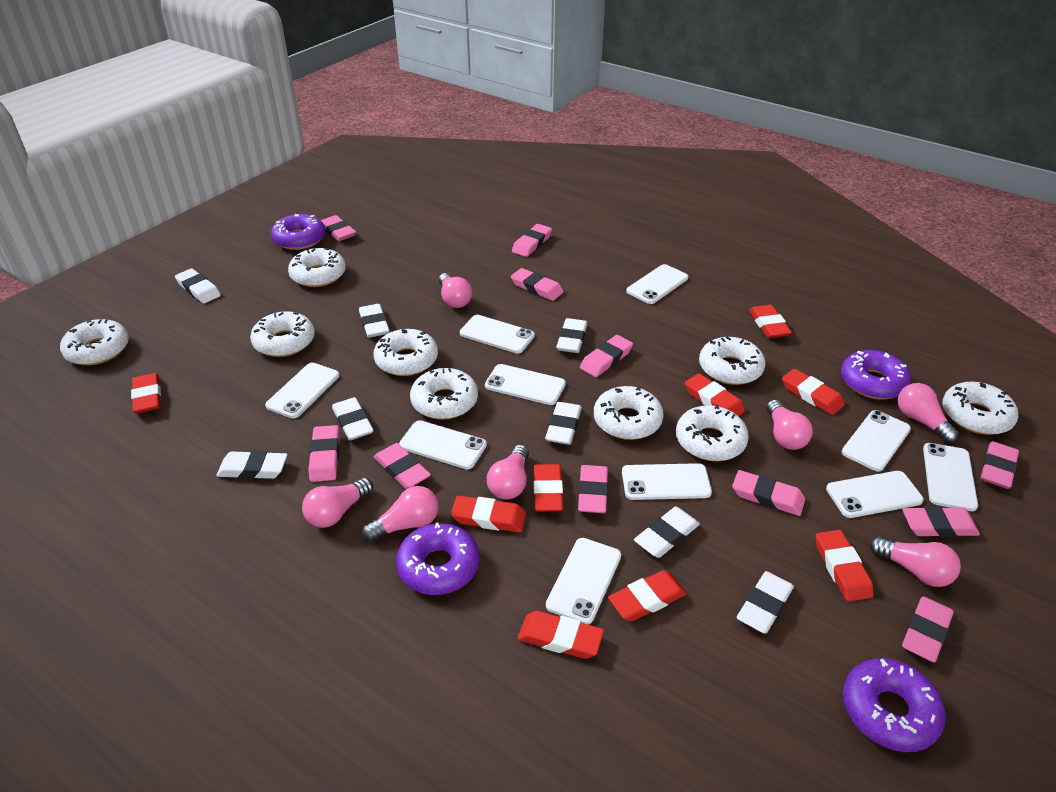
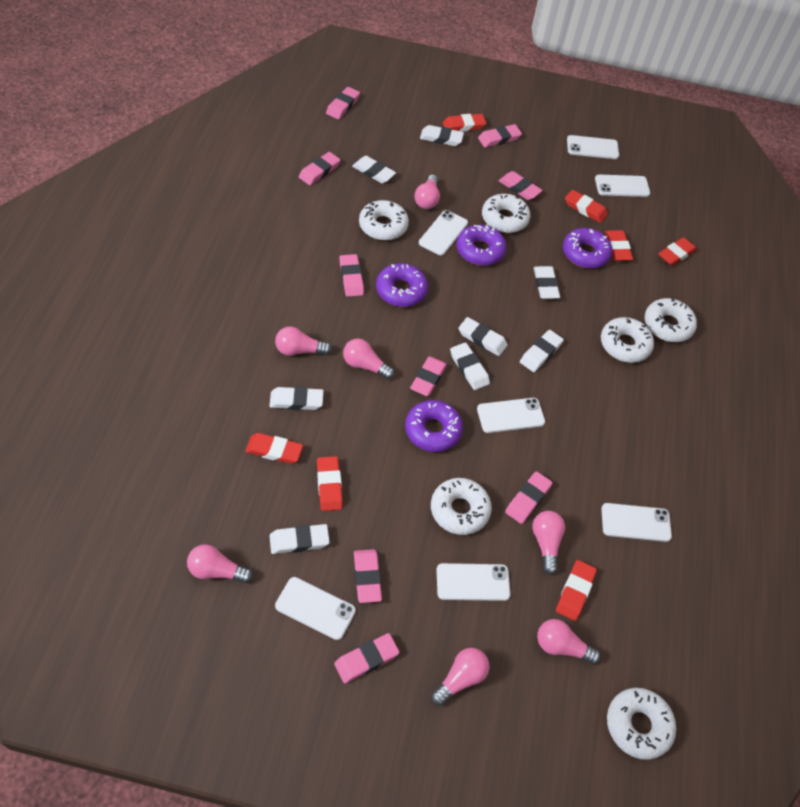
pink eraser: [309,425,340,482] [321,215,356,241] [374,443,431,489] [511,268,564,301] [512,224,552,257] [578,465,608,513] [580,335,633,377] [732,470,805,516] [902,506,980,537] [902,596,954,663] [981,441,1019,489] = 11 -> [299,152,340,185] [326,87,360,119] [334,633,400,683] [339,254,364,297] [354,549,382,603] [410,356,447,396] [478,124,522,147] [499,171,543,200] [505,471,552,524] = 9
red eraser: [131,373,161,414] [451,496,526,532] [518,611,604,659] [533,464,563,511] [608,570,687,622] [685,373,745,416] [749,305,792,338] [782,369,845,415] [816,530,874,602] = 9 -> [245,433,303,464] [317,456,343,511] [443,114,486,132] [556,560,597,621] [565,190,608,223] [605,230,633,261] [658,237,697,266] = 7
white donut: [60,319,129,365] [250,311,315,357] [288,248,346,287] [373,329,438,376] [410,368,478,420] [594,386,664,440] [676,405,749,461] [699,336,765,385] [943,382,1018,435] = 9 -> [359,200,409,240] [431,478,492,535] [482,194,530,233] [601,317,654,363] [607,688,676,760] [645,298,697,342] = 6
white phone: [265,363,340,418] [399,420,487,469] [460,315,535,354] [485,364,566,405] [546,538,621,624] [622,463,712,500] [626,264,688,304] [826,471,924,518] [842,410,911,471] [923,443,978,511] = 10 -> [275,577,356,640] [419,210,468,255] [436,563,511,601] [477,398,545,433] [567,135,619,159] [595,175,650,197] [601,503,672,542] = 7

